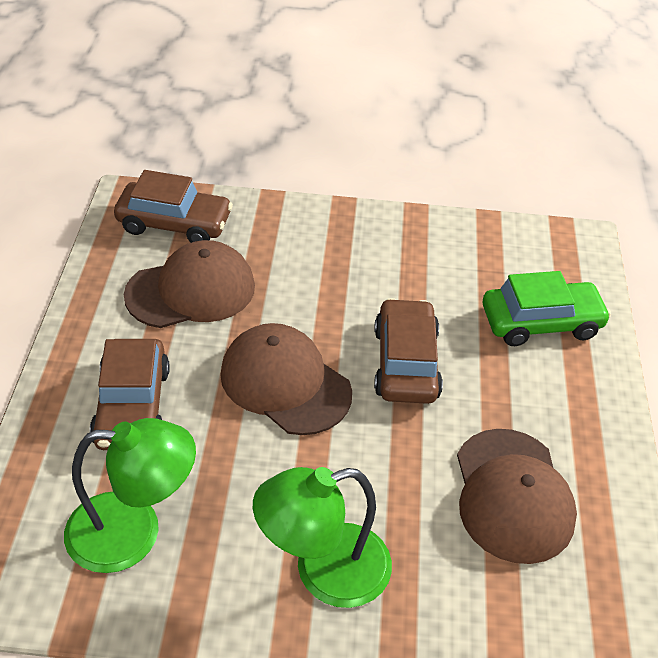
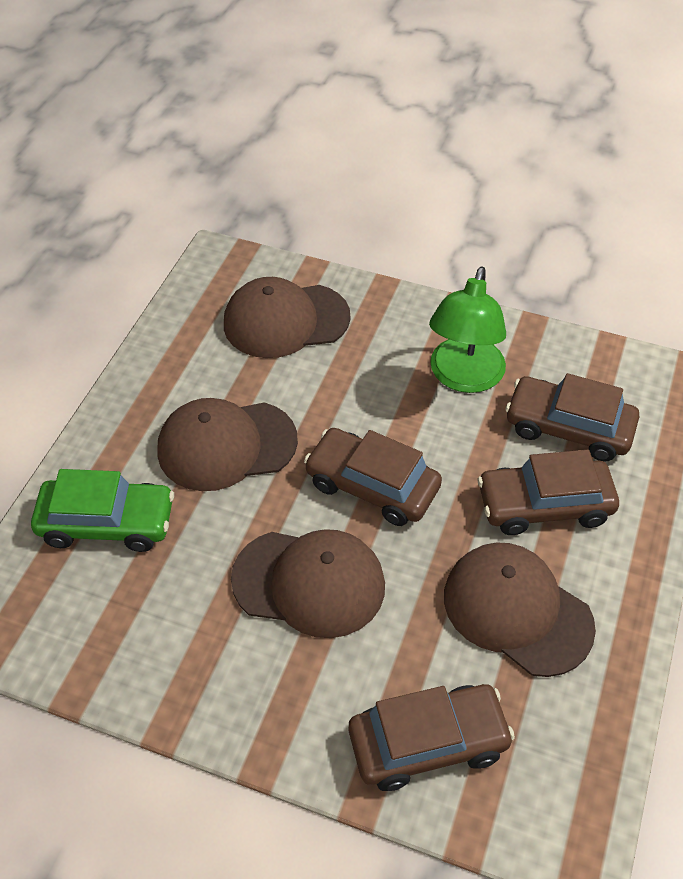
brown cap: [124,240,255,328] [220,323,352,435] [457,429,577,564] = 3 -> [157,398,298,491] [224,277,350,358] [231,529,385,638] [444,542,596,677] = 4
brown car: [90,339,170,450] [114,170,233,243] [374,298,443,404] = 3 -> [304,428,442,526] [349,684,515,791] [478,450,619,535] [505,373,639,462] = 4
green lamp: [64,418,196,573] [253,467,392,608] = 2 -> [429,266,506,393] = 1

